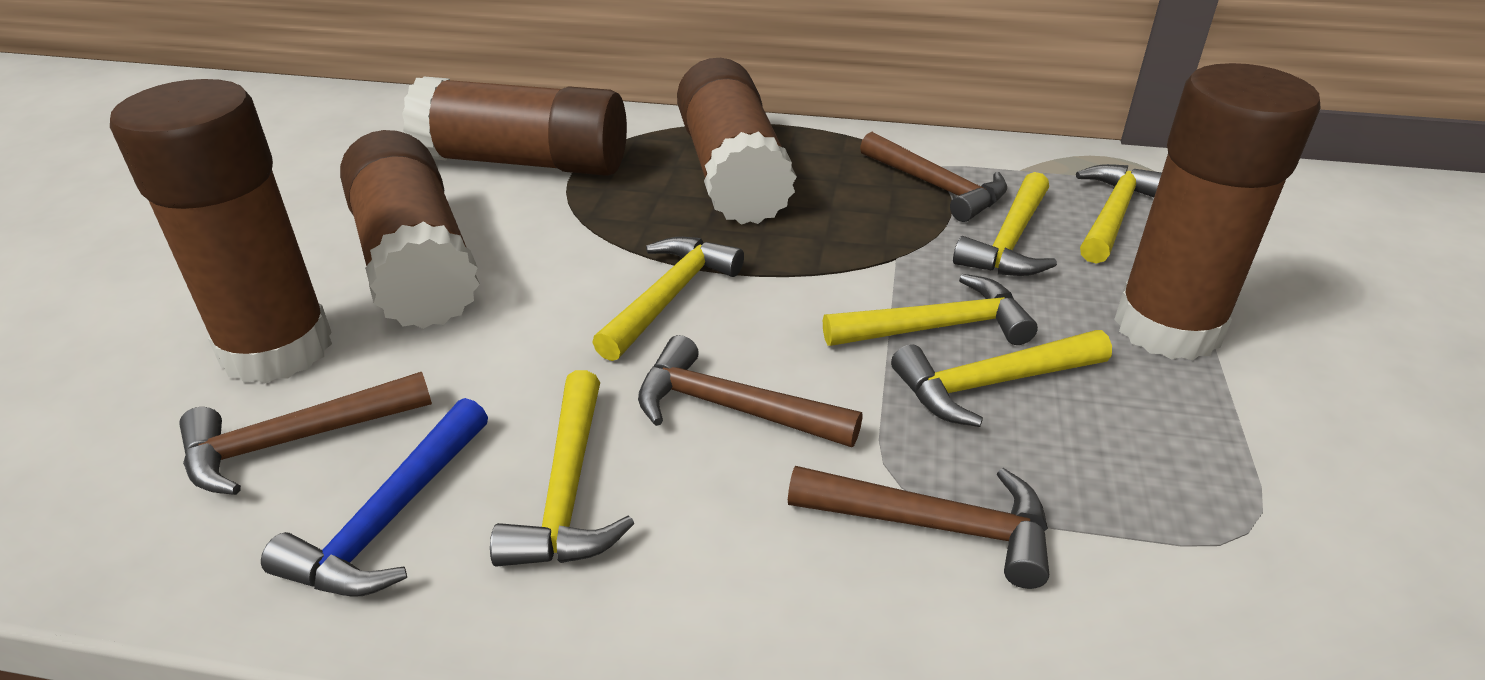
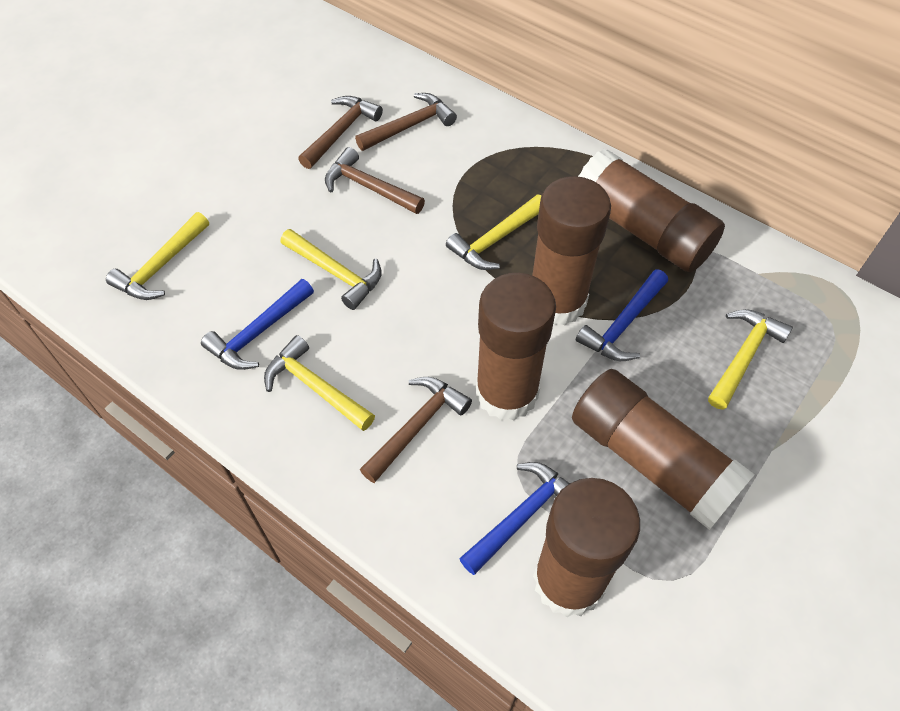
blue hammer: [261,398,488,597] = 1 -> [201,279,314,370] [459,462,570,575] [576,269,668,361] = 3
yellow hammer: [490,370,634,566] [592,237,744,361] [823,274,1038,346] [891,330,1112,427] [953,172,1057,276] [1076,164,1162,264] = 6 -> [106,212,209,300] [264,335,375,431] [281,229,382,310] [446,195,541,270] [708,309,793,410] = 5

